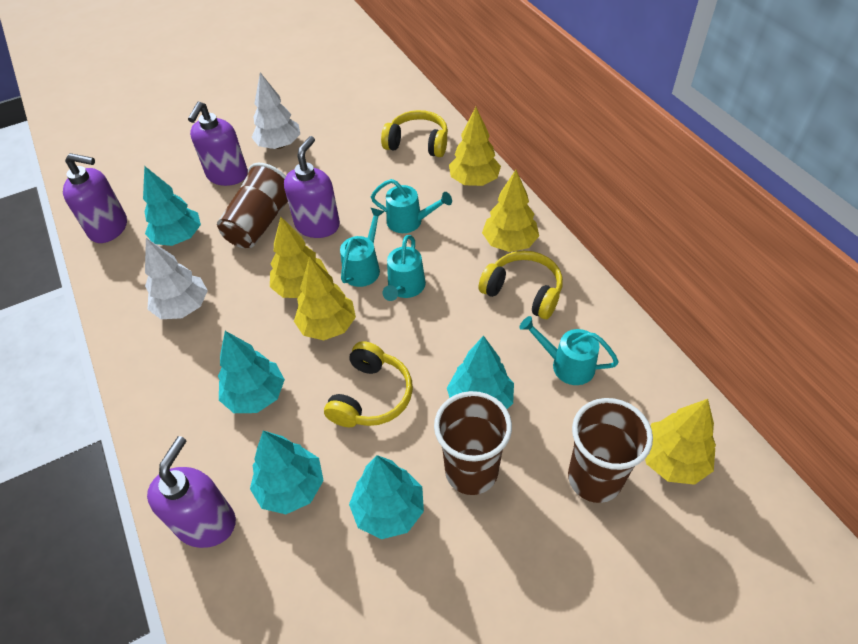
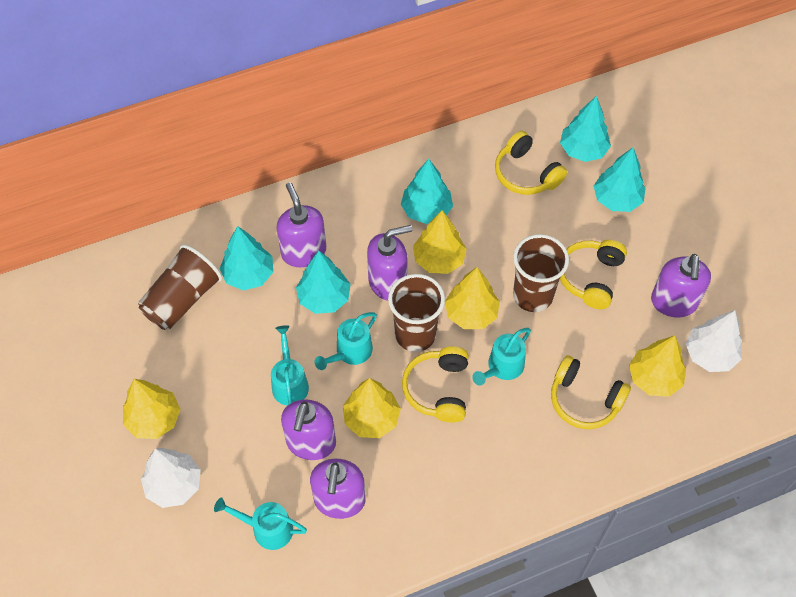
purple soap dispenser: [63,153,127,243] [147,436,236,548] [188,101,248,186] [284,136,340,238] = 4 -> [276,182,326,267] [281,400,336,460] [310,459,366,519] [367,225,412,301] [651,254,711,317] = 5
yellow headphones: [324,341,413,427] [381,110,448,157] [478,251,563,319] = 3 -> [402,347,469,422] [495,131,567,195] [551,355,631,429] [560,240,627,309] = 4

